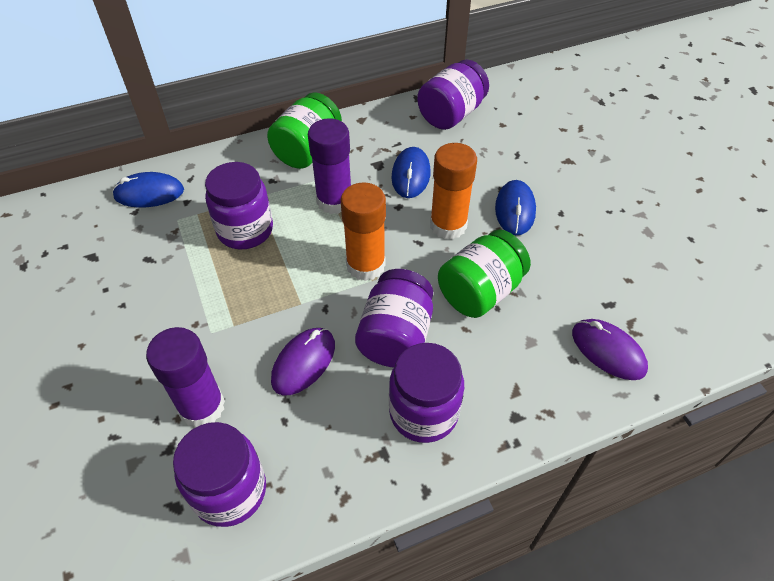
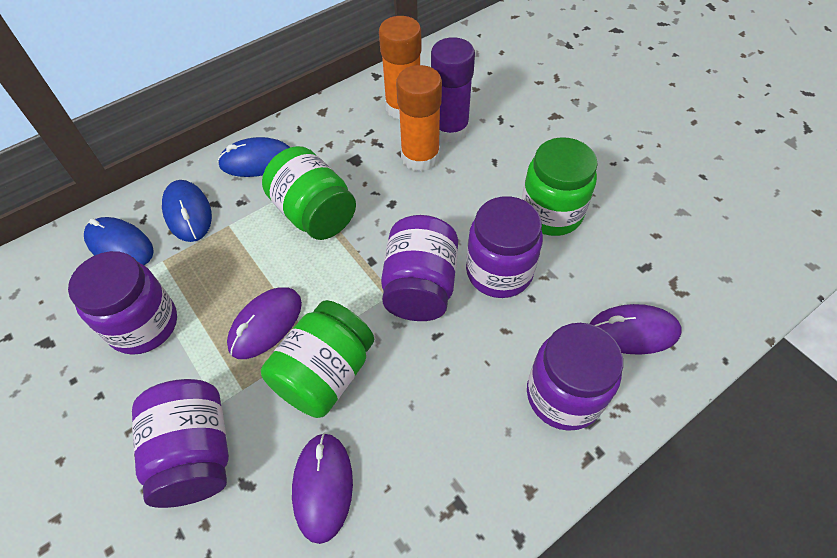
green jar: [267,92,342,169] [438,229,531,318] = 2 -> [261,300,374,418] [262,146,356,240] [522,137,598,236] = 3
purple glue stick: [146,327,225,428] [308,118,351,214] = 2 -> [431,37,475,143] = 1
purple mouse: [271,328,335,396] [572,319,648,380] = 2 -> [227,288,302,359] [292,433,353,544] [590,304,682,355] = 3

